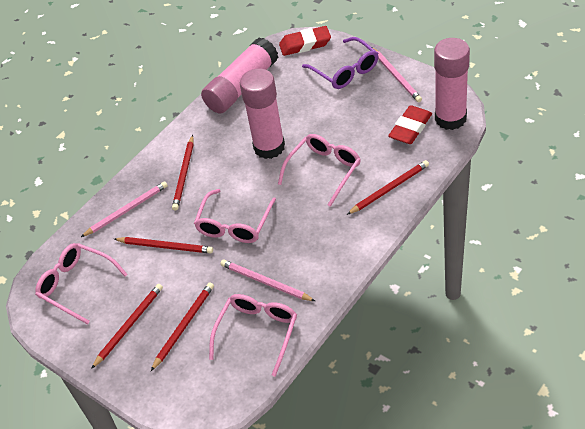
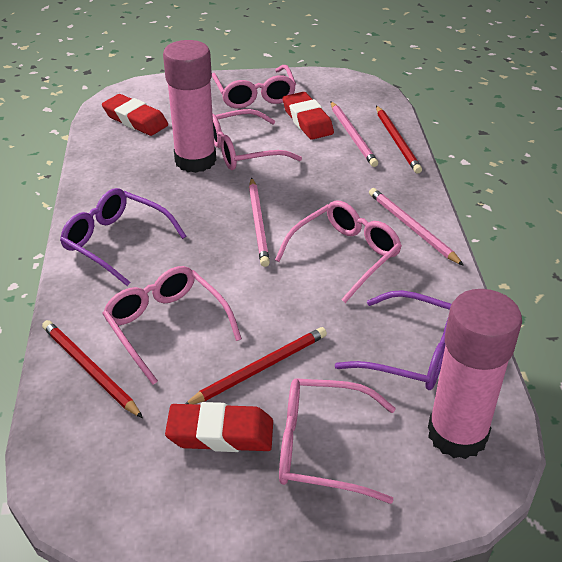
pink glasses: [35,243,128,324] [194,189,276,243] [209,294,297,377] [278,134,361,207] = 4 -> [102,266,242,385] [212,65,296,109] [213,109,302,170] [275,200,402,303] [279,379,396,504] = 5
pink glue stick: [201,38,278,114] [240,69,285,159] [434,38,470,130] = 3 -> [163,40,216,173] [428,289,522,459] = 2
purple glasses: [302,37,378,89] = 1 -> [60,188,186,286] [335,290,452,390] = 2
red eraser: [279,26,331,56] [388,105,432,144] = 2 -> [102,94,168,136] [165,402,273,452] [282,92,334,140] = 3
red pencil: [91,284,163,369] [115,237,213,254] [151,282,214,371] [172,135,194,211] [347,160,429,215] = 5 -> [42,320,143,418] [185,327,327,404] [376,106,422,174] = 3

